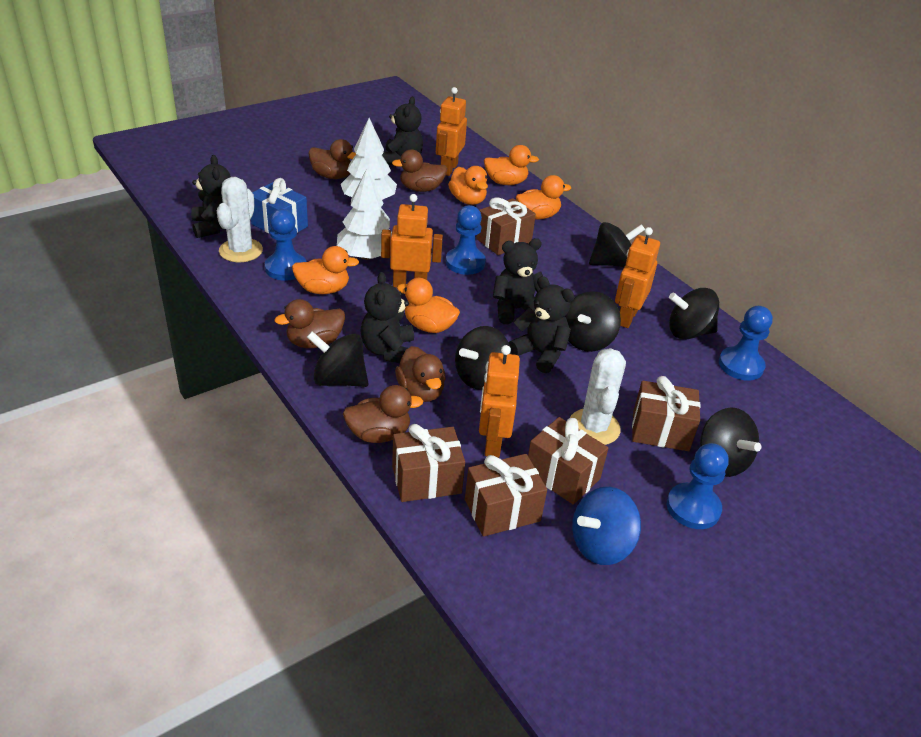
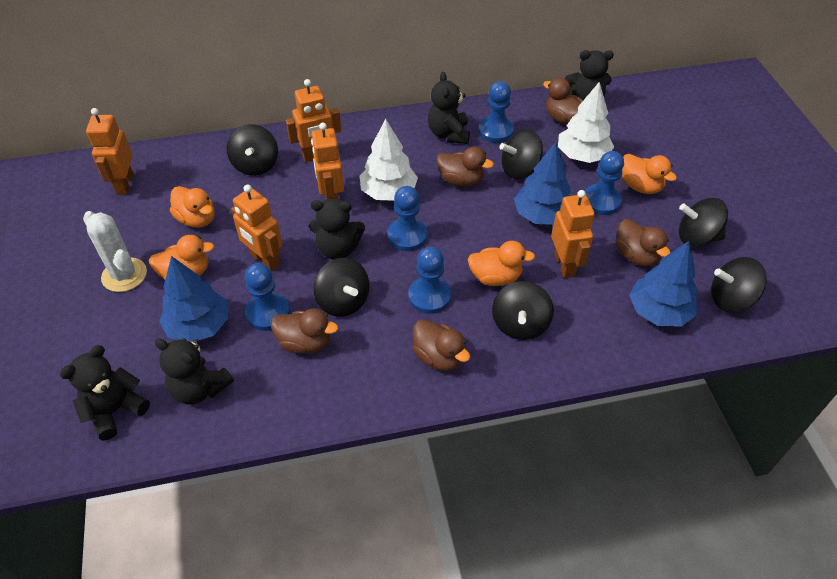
blue gift: [251,178,308,234] = 1 -> none = 0
blue pawn: [265,209,306,281] [446,205,486,275] [667,443,729,529] [719,306,773,381] = 4 -> [245,263,290,331] [387,186,427,251] [408,247,451,314] [478,81,514,143] [585,151,624,215] = 5
blue spinning top: [572,487,641,565] = 1 -> none = 0
blue tree: none = 0 -> [159,256,228,342] [514,142,571,225] [629,241,698,326] = 3
brown gift: [392,424,465,502] [465,454,547,537] [476,198,536,255] [528,417,608,505] [632,376,700,451] = 5 -> none = 0
orange duck: [292,246,359,294] [397,278,460,333] [448,166,488,205] [484,145,539,185] [516,175,571,219] = 5 -> [149,235,215,279] [170,186,214,228] [467,241,535,286] [622,154,677,194] = 4
orange robot: [381,194,443,288] [436,87,467,176] [479,345,520,458] [615,227,660,328] = 4 -> [86,108,134,195] [231,185,282,271] [286,79,341,162] [311,122,344,200] [551,190,595,278] = 5
white cactus: [217,177,263,262] [570,348,626,445] = 2 -> [83,211,147,292] = 1

